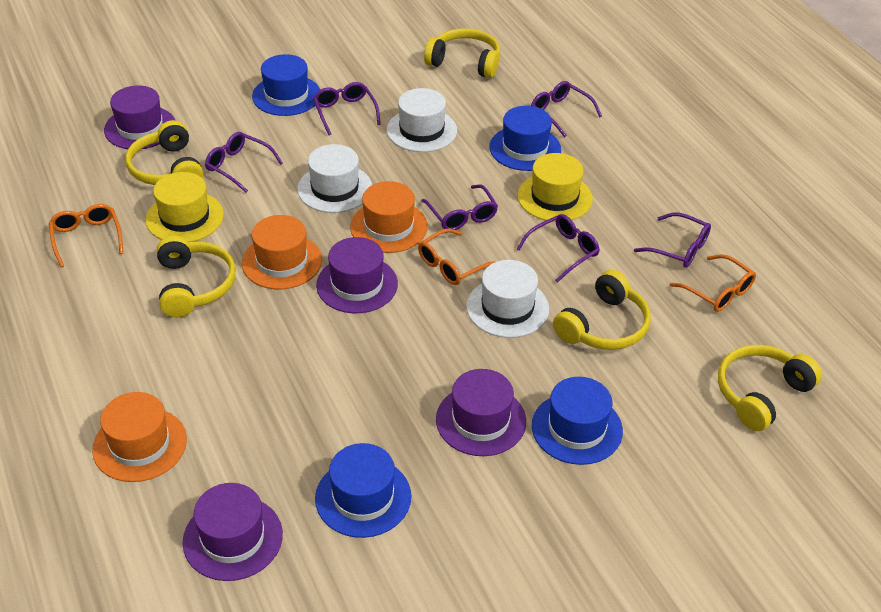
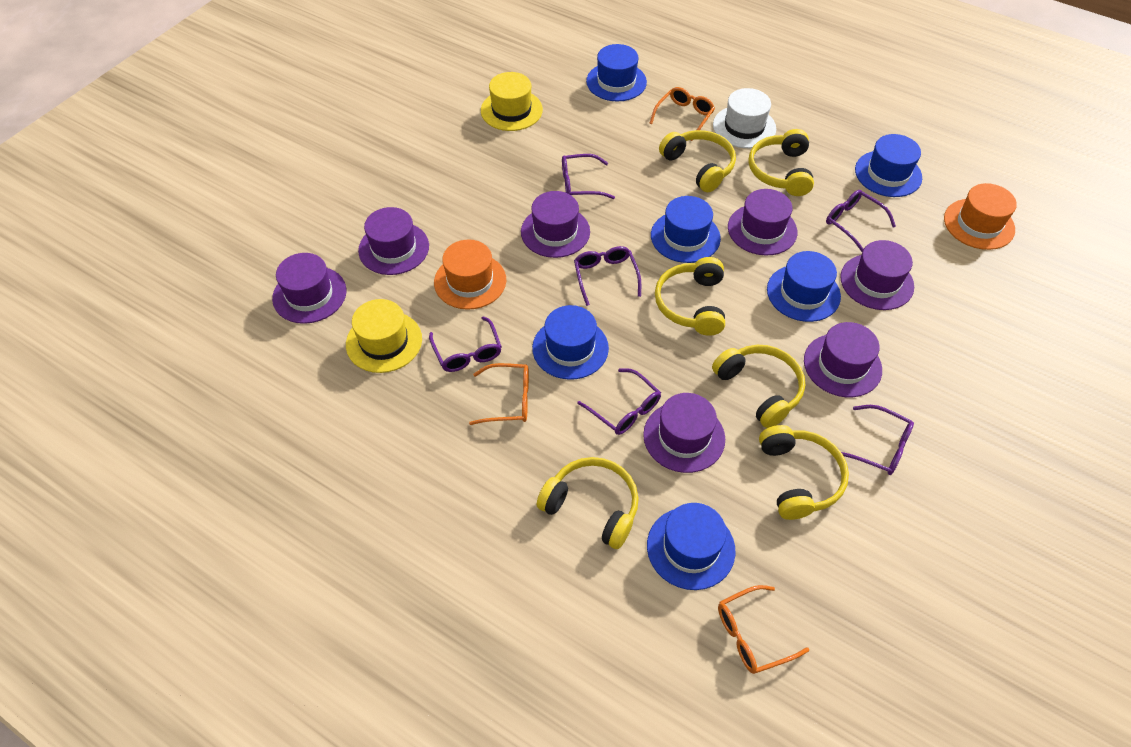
blue hat: [252,54,320,116] [315,443,411,538] [489,106,561,171] [532,377,623,465] = 4 -> [532,305,609,380] [586,44,647,102] [647,503,736,590] [651,196,721,263] [767,251,841,322] [855,134,922,197] = 6
orange hat: [92,392,187,482] [242,215,322,289] [350,181,428,253] = 3 -> [434,239,506,310] [944,183,1017,250] = 2
purple hat: [104,85,176,149] [183,483,283,581] [316,237,398,313] [436,369,526,456] = 4 -> [272,253,346,324] [358,207,429,275] [521,191,590,258] [643,393,725,473] [728,189,797,256] [804,322,882,397] [840,240,914,310] = 7
white hat: [297,144,372,213] [387,88,457,152] [466,260,549,338] = 3 -> [713,88,776,148] = 1
yellow headphones: [125,120,203,185] [157,235,236,317] [424,28,500,78] [553,270,651,350] [718,345,822,431] = 5 -> [537,457,639,549] [655,257,725,336] [659,130,736,192] [712,345,805,428] [748,129,814,196] [759,425,849,520] = 6

